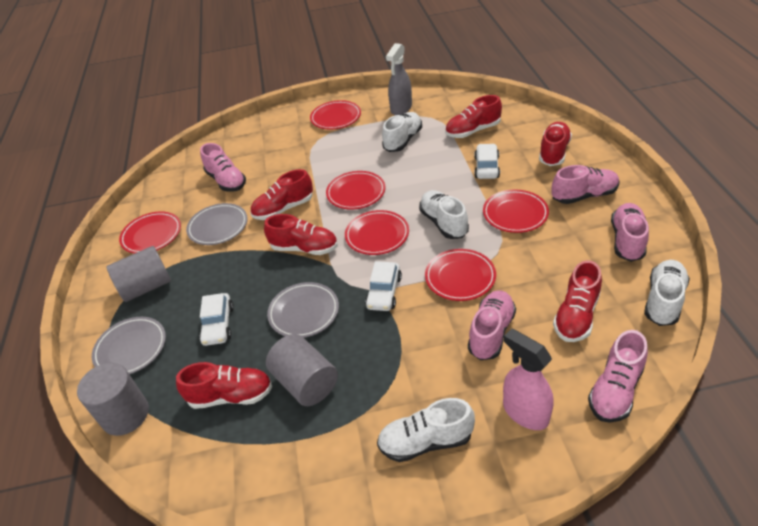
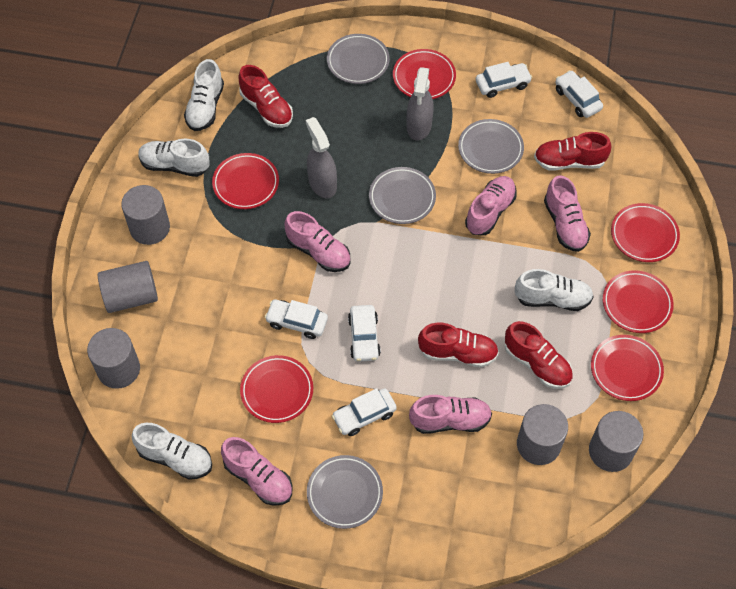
grey cylinder: [77,363,149,436] [106,246,171,302] [266,334,338,406] = 3 -> [87,328,140,389] [98,261,158,313] [121,185,170,245] [517,404,568,465] [589,411,643,472] = 5
grey plate: [92,317,166,374] [186,203,248,245] [267,282,339,338] = 3 -> [307,455,383,529] [327,34,390,84] [369,167,436,224] [458,119,524,174] = 4
grey spray bottle: [386,43,412,115] = 1 -> [306,117,337,198] [407,67,434,140] = 2
pink spray bottle: [503,329,554,430] = 1 -> none = 0
red shoe: [176,362,272,409] [251,169,313,220] [264,214,338,255] [445,95,502,138] [539,122,572,166] [553,260,602,342] = 6 -> [238,65,293,128] [418,323,499,368] [505,321,573,389] [534,132,611,171] = 4
white car: [199,293,234,346] [365,261,402,311] [474,144,500,179] = 3 -> [265,300,328,339] [332,388,397,436] [348,305,381,362] [476,62,532,98] [555,70,603,118] = 5

